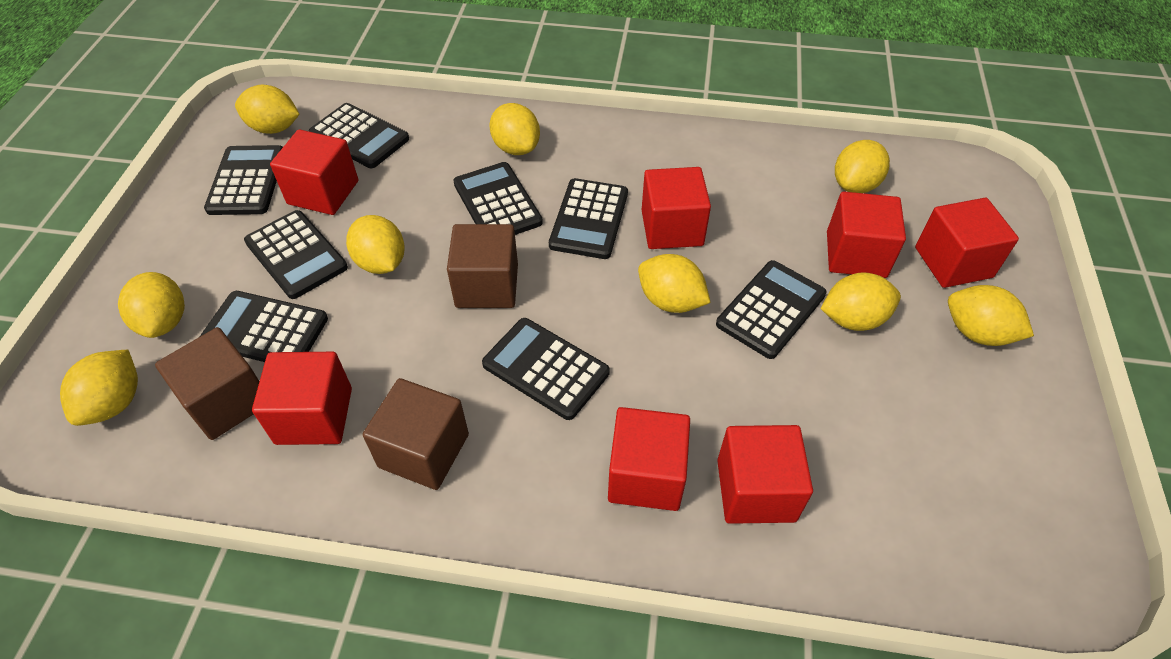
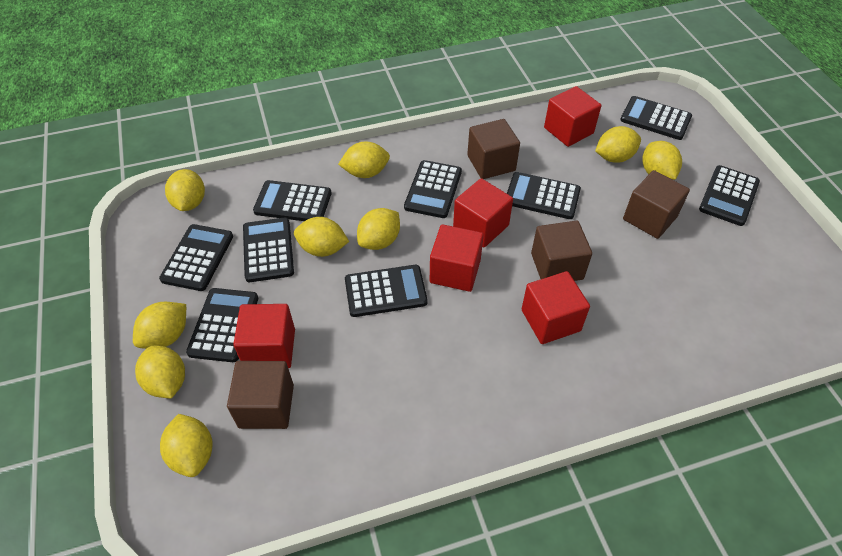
black calculator: [200,291,328,362] [204,145,283,215] [244,210,348,299] [309,103,409,168] [453,162,543,235] [482,318,610,420] [549,178,628,259] [716,260,827,359] = 8 -> [159,224,233,291] [186,288,258,362] [243,217,294,282] [253,180,331,221] [345,265,427,317] [404,160,462,218] [507,172,581,219] [620,96,692,140] [699,165,760,226] = 9
brown cube: [155,327,260,440] [363,378,469,490] [447,224,518,308] = 3 -> [227,361,294,429] [467,119,520,179] [531,220,592,281] [623,170,690,239] = 4
red cube: [252,352,352,445] [270,130,358,215] [608,407,690,511] [642,167,711,249] [717,425,813,524] [827,192,906,278] [915,198,1019,288] = 7 -> [233,304,295,368] [430,224,484,292] [453,178,513,247] [522,271,590,344] [544,86,601,147] = 5

